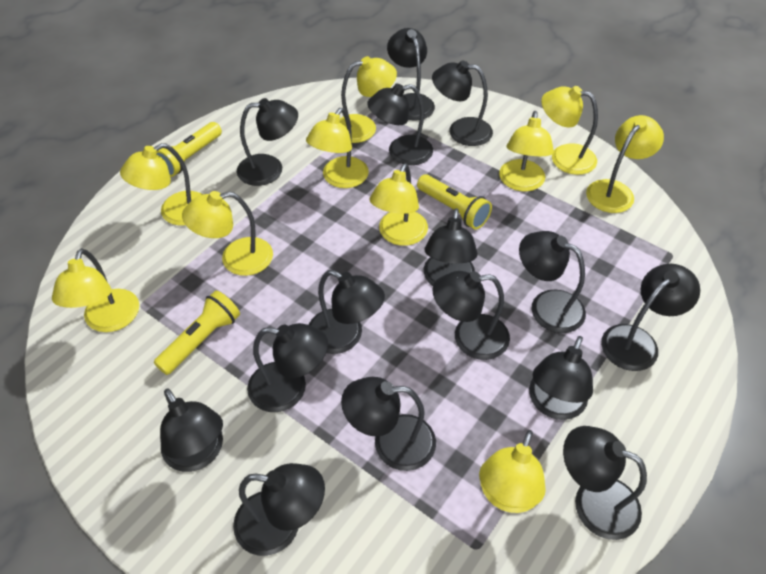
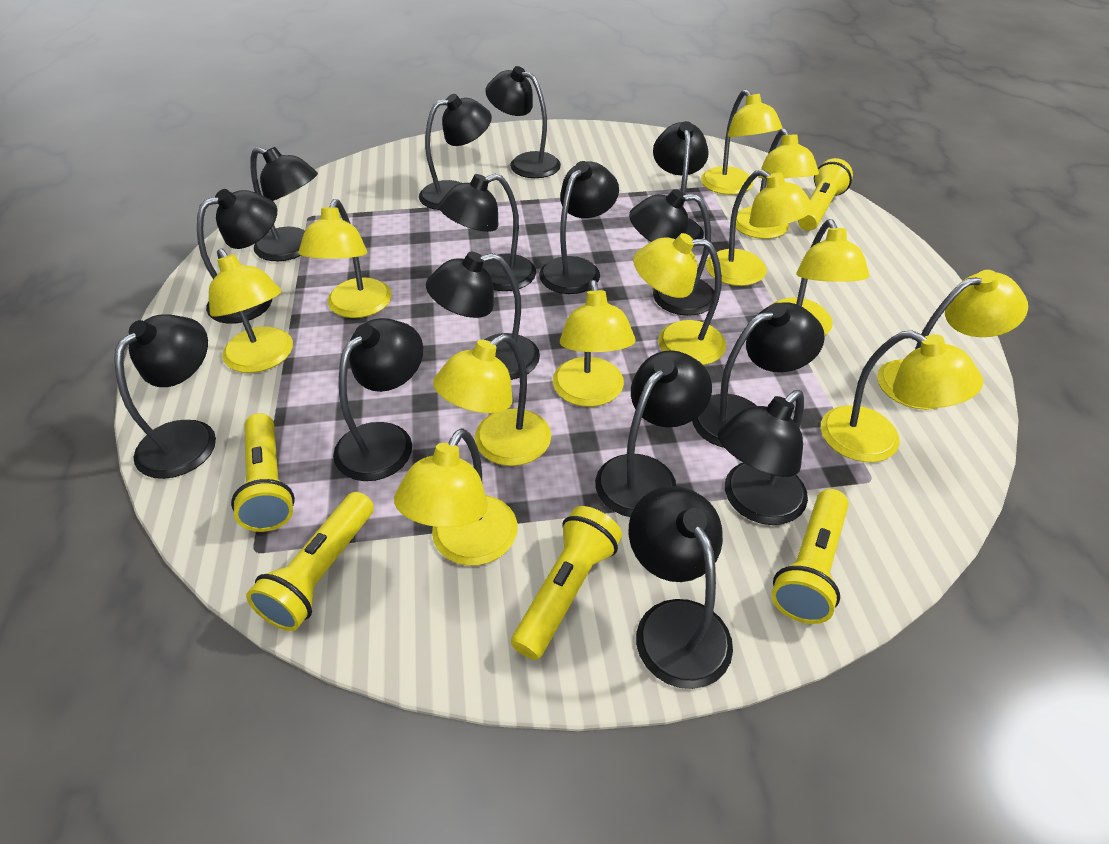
yellow flashlight: [154,290,240,375] [157,122,222,177] [417,174,492,230] = 3 -> [231,413,295,532] [246,492,374,631] [511,506,622,660] [771,489,849,624] [798,158,853,231] = 5
yellow lamp: [52,248,139,332] [120,143,203,225] [182,191,273,276] [306,108,369,188] [340,56,397,143] [370,163,428,246] [479,430,546,513] [499,111,554,192] [541,86,598,175] [586,115,664,213] = 10 -> [209,249,293,373] [298,199,392,318] [394,429,518,566] [433,334,551,466] [553,280,636,407] [633,233,726,365] [701,89,783,195] [706,169,814,286] [736,128,819,239] [771,219,869,336] [821,330,983,462] [877,270,1028,410] = 12

